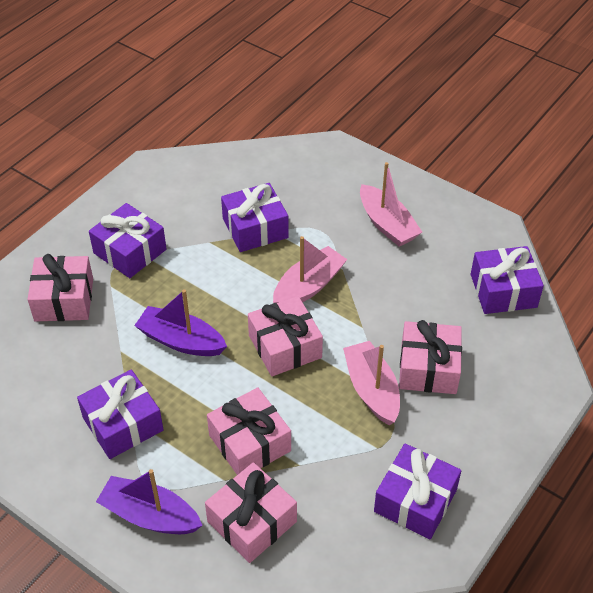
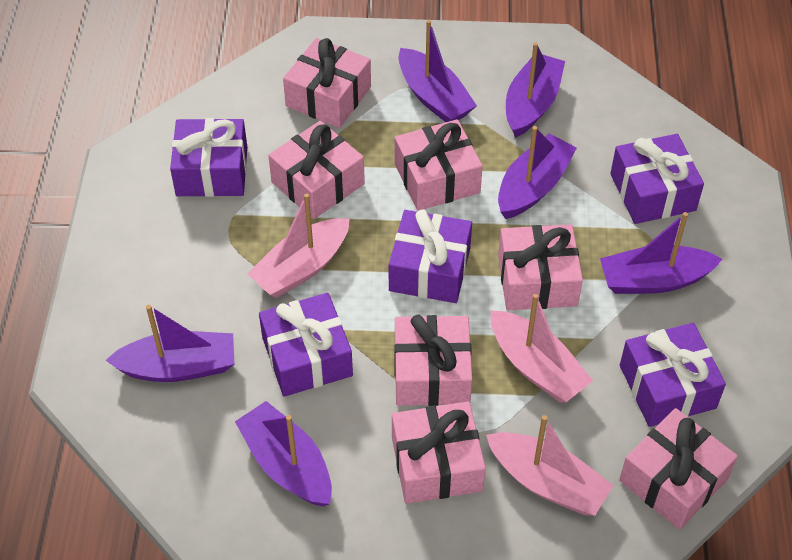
pink gift: [27,254,93,322] [205,462,297,563] [207,388,291,475] [248,296,323,376] [399,320,462,394] = 5 -> [268,121,365,219] [283,38,371,128] [392,401,486,504] [394,315,472,406] [395,119,483,211] [498,224,583,310] [619,408,738,530] = 7
purple boat: [96,469,203,534] [134,289,227,356] = 2 -> [106,305,235,382] [235,401,332,507] [399,20,477,122] [498,126,577,219] [506,42,565,138] [600,212,722,294] = 6

